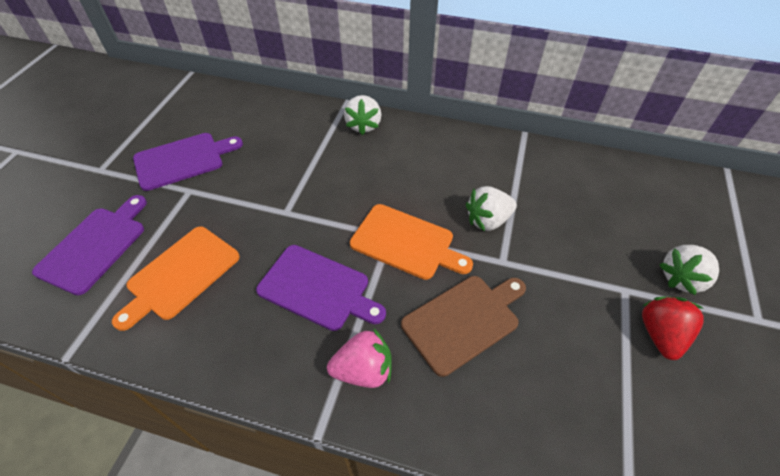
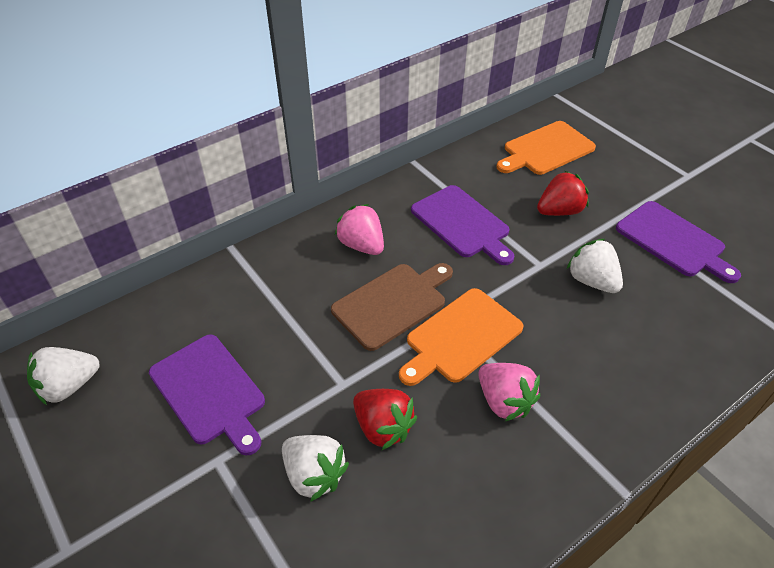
pink strawberry: [327,328,392,388] = 1 -> [335,204,384,255] [478,363,540,421] = 2
red strawberry: [642,297,703,360] = 1 -> [353,389,417,450] [537,171,589,216] = 2

